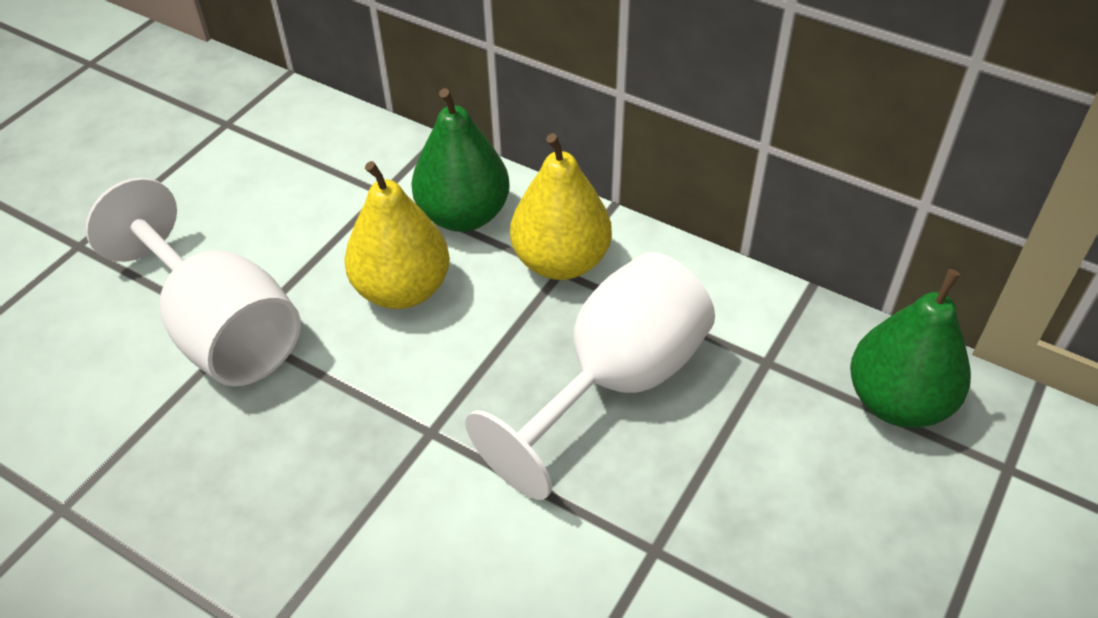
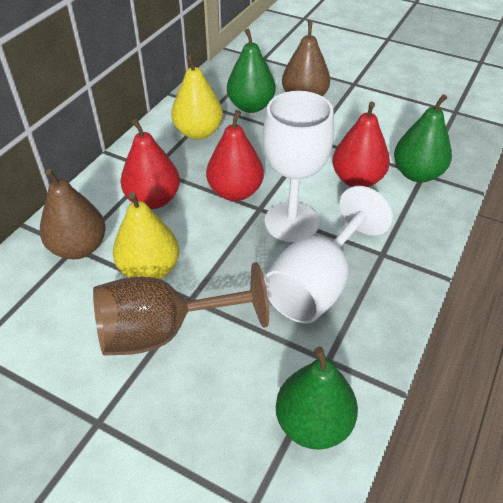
brown goblet: none = 0 -> [93,262,269,356] = 1
brown pear: none = 0 -> [40,169,106,260] [282,21,330,97] = 2
green pear: [411,88,510,232] [850,269,971,428] = 2 -> [227,29,276,113] [276,347,358,450] [394,94,452,182] = 3
red pear: none = 0 -> [121,119,180,209] [206,110,264,201] [333,102,390,187] = 3

